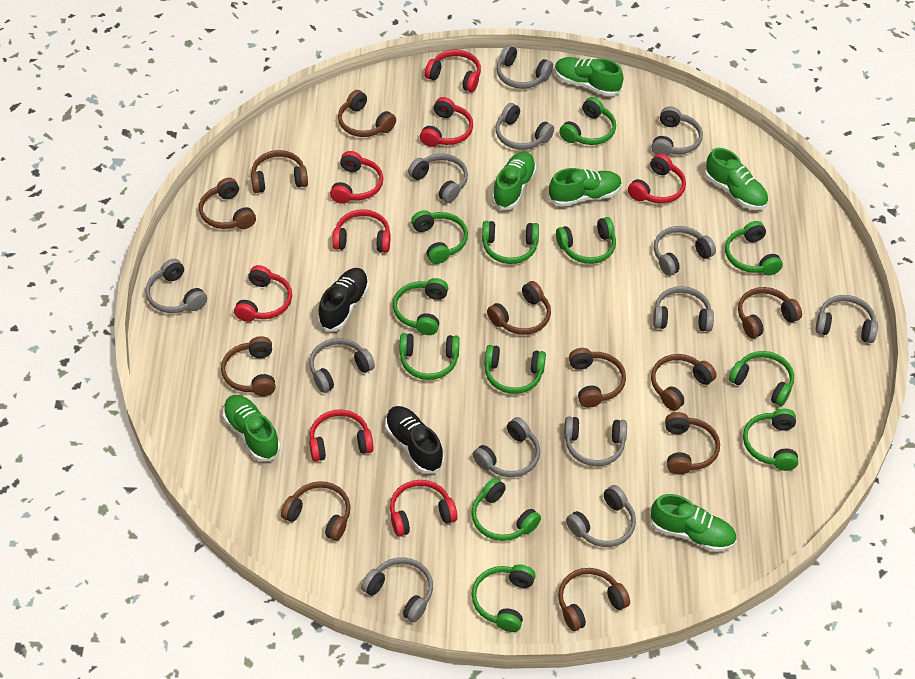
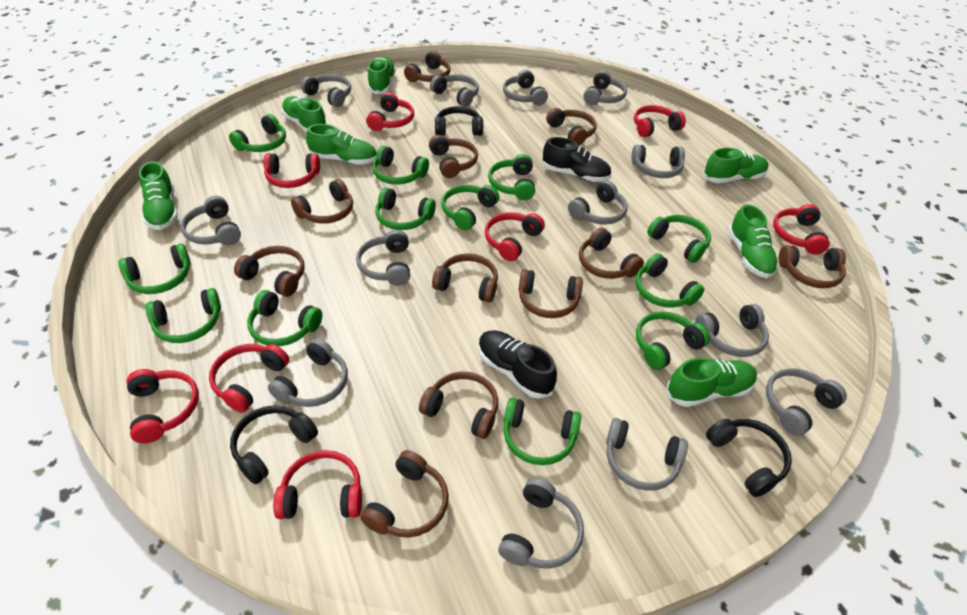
black headphones: none = 0 -> [230,405,318,484] [435,106,483,136] [706,419,792,497] = 3
green shoe: [223,395,280,461] [492,152,536,210] [549,168,622,207] [555,57,623,97] [650,494,737,552] [705,148,768,210] = 6 -> [139,161,178,230] [281,96,327,133] [306,124,377,165] [368,56,396,94] [667,358,757,407] [703,148,769,183] [728,204,779,278] = 7

